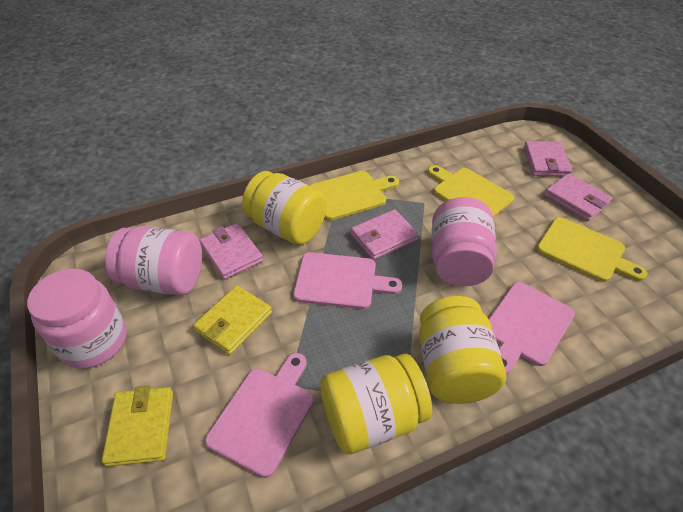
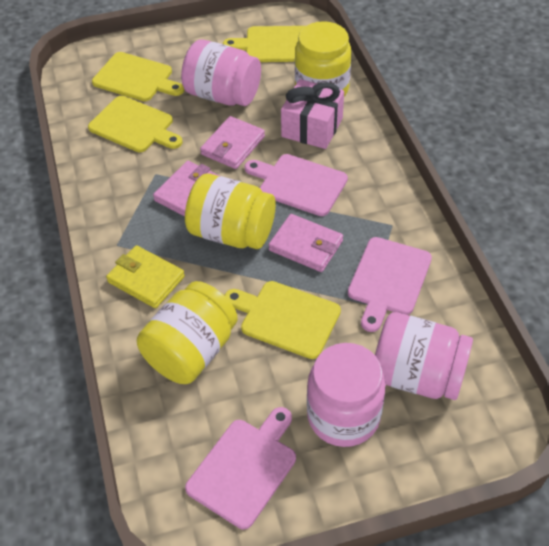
pink gift: none = 0 -> [281,79,344,149] = 1
pink wallet: [199,223,263,279] [351,209,419,260] [524,141,572,177] [545,173,612,221] = 4 -> [153,161,220,216] [200,116,265,169] [269,214,343,272] = 3
yellow cutting board: [310,171,399,220] [428,165,514,217] [537,217,647,282] = 3 -> [88,96,182,152] [92,52,184,101] [223,26,305,62] [224,281,341,359] = 4
yellow wallet: [102,385,173,467] [193,285,272,355] = 2 -> [106,245,185,308] = 1

